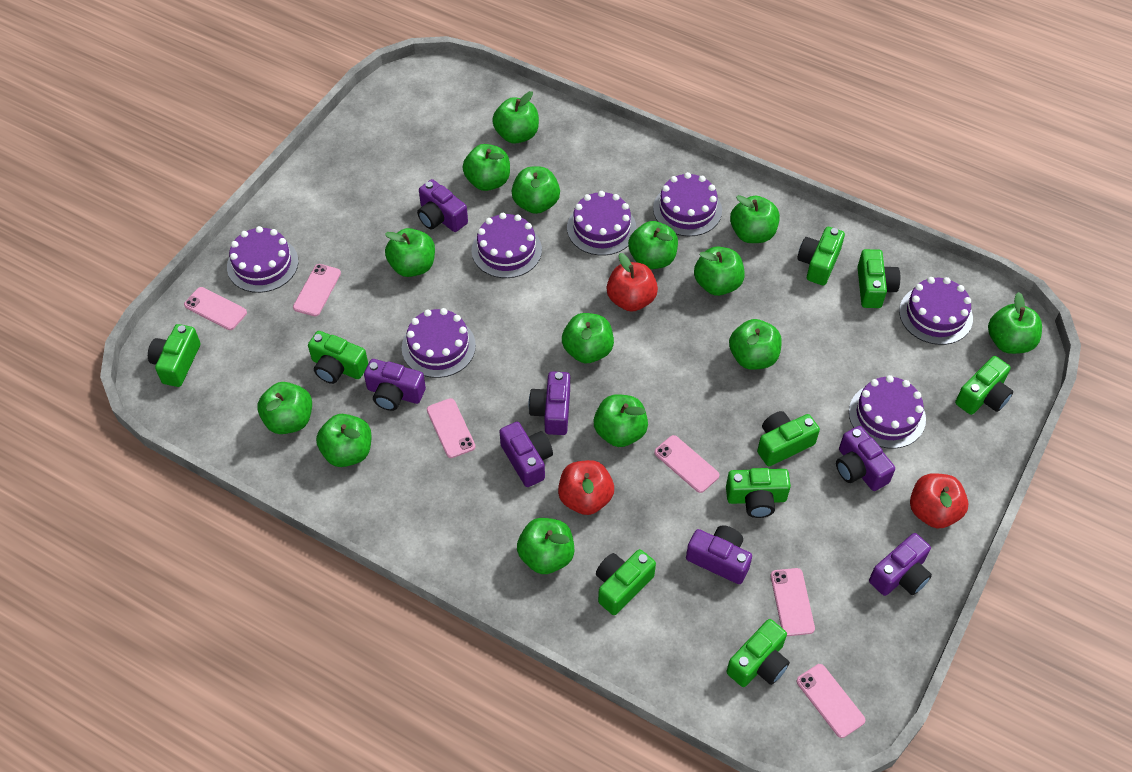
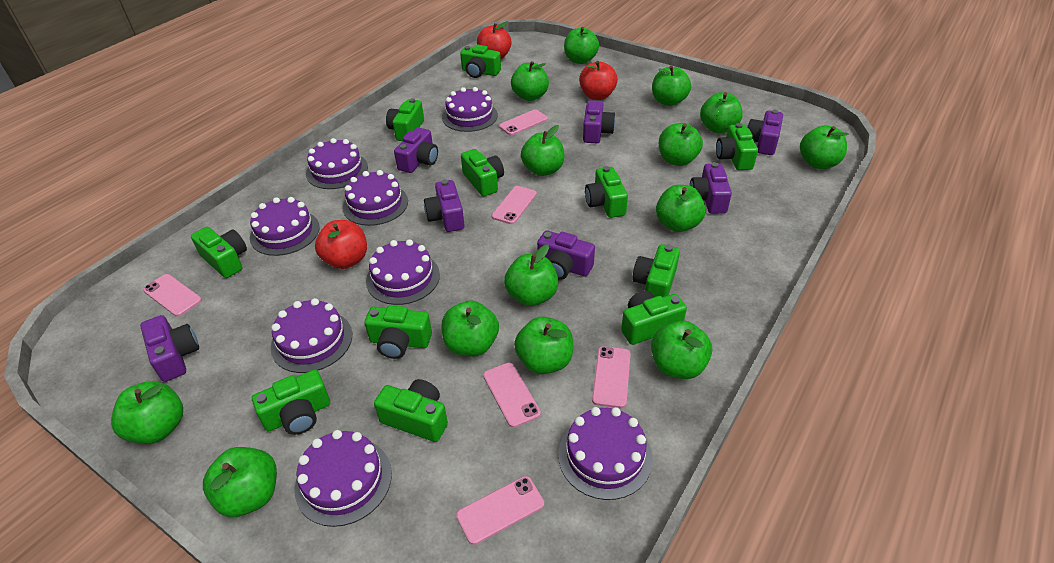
green camera: [148,324,200,387] [308,331,368,384] [596,549,656,615] [726,468,791,518] [726,619,790,687] [757,411,820,466] [797,227,845,286] [857,249,900,308] [955,356,1013,415] = 9 -> [191,227,247,278] [252,370,330,435] [364,305,432,359] [374,379,448,442] [386,98,424,141] [460,45,501,78] [461,149,504,196] [585,166,628,218] [621,290,687,345] [632,244,680,297] [716,123,758,170] = 11
purple cake: [227,226,298,293] [402,308,476,378] [472,213,542,278] [567,191,636,255] [653,172,722,236] [849,375,926,449] [899,277,973,345] = 7 -> [250,197,320,256] [271,298,352,373] [295,430,392,527] [306,138,368,189] [342,170,408,226] [366,239,440,305] [442,87,498,132] [558,407,653,500] = 8

